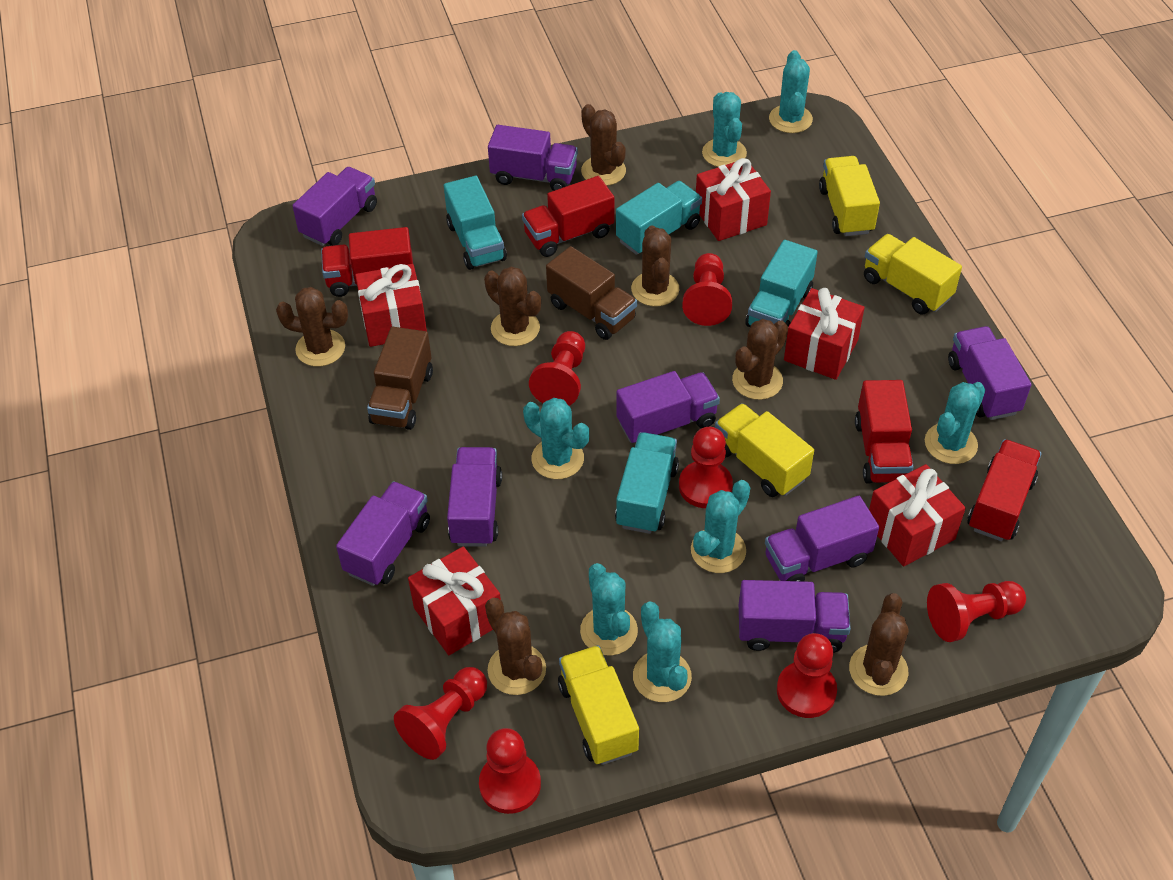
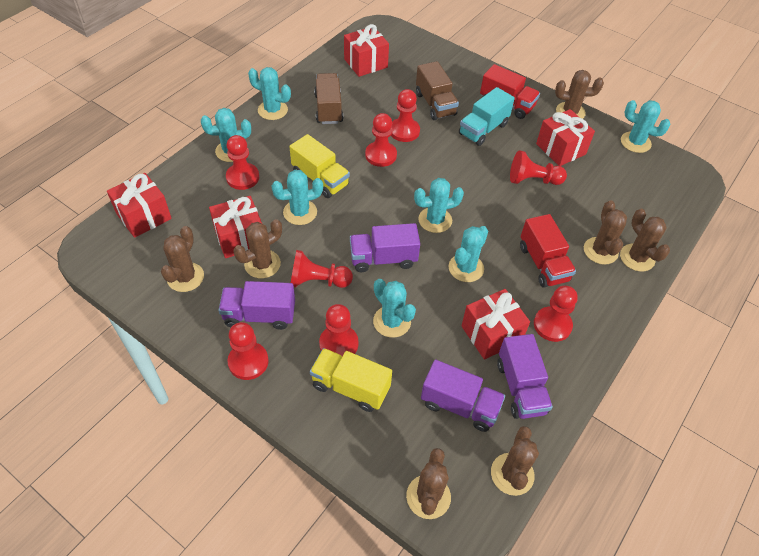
purple truck: [292,167,377,246] [336,481,430,586] [447,447,502,547] [488,125,578,191] [616,371,720,443] [739,580,851,653] [765,496,879,582] [948,326,1031,420] = 8 -> [219,281,295,330] [350,223,420,272] [421,360,505,432] [497,334,553,419] = 4
red pawn: [394,667,487,760] [479,728,541,814] [529,331,585,406] [679,427,733,508] [682,253,732,326] [777,633,837,718] [927,581,1026,642] = 7 -> [226,135,259,190] [227,322,269,380] [291,250,353,288] [319,304,358,356] [365,113,397,167] [391,89,420,142] [510,150,567,185] [534,286,578,342] = 8
red truck: [321,227,413,297] [522,176,614,257] [855,380,914,484] [967,439,1041,541] = 4 -> [480,64,540,119] [520,214,576,288] = 2
turquoise truck: [444,176,507,270] [615,432,679,534] [616,181,702,255] [745,240,818,327] = 4 -> [459,87,515,146] = 1
yellow truck: [558,645,639,765] [715,403,814,497] [819,156,880,236] [864,234,962,314] = 4 -> [289,134,350,198] [310,348,392,412] = 2

